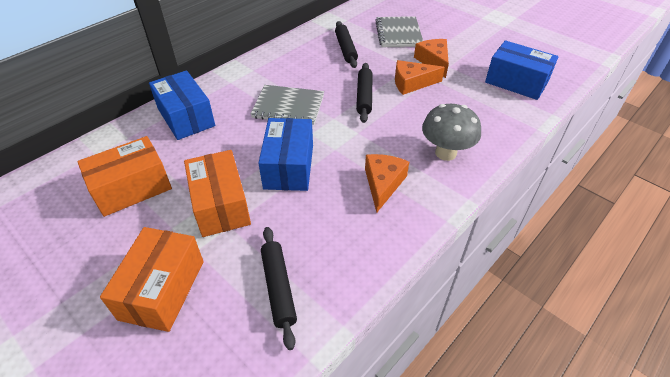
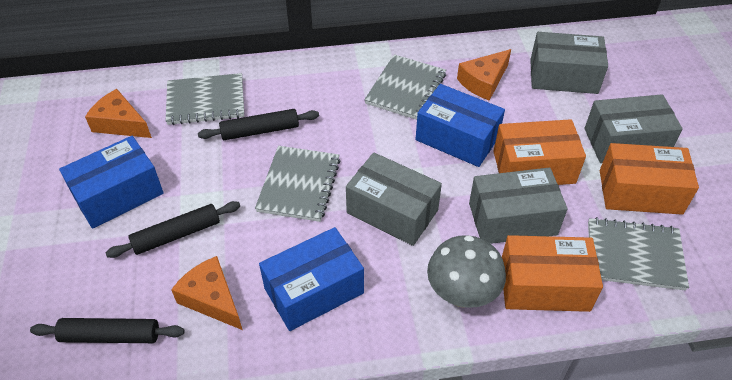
grey box: none = 0 -> [346,152,442,246] [469,167,568,244] [530,32,608,94] [585,94,683,163] = 4
grey notebook: [250,85,324,125] [375,16,423,47] = 2 -> [166,73,244,125] [255,146,341,222] [364,54,446,120] [588,217,689,291] = 4

